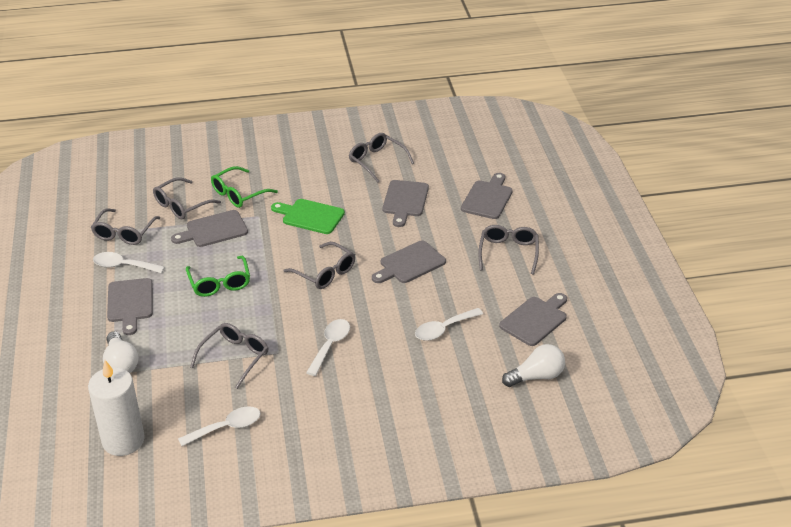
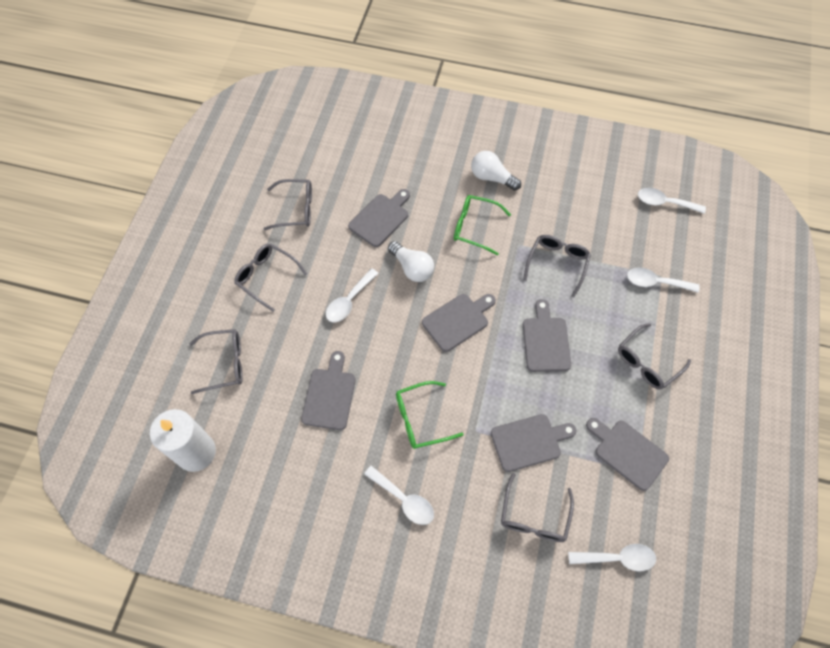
green cutting board: [271,199,345,234] = 1 -> none = 0
white spoon: [93,252,165,273] [178,406,260,446] [306,319,350,376] [415,308,483,341] = 4 -> [326,268,379,322] [364,466,434,525] [568,544,656,572] [627,267,700,293] [638,188,706,214] = 5

